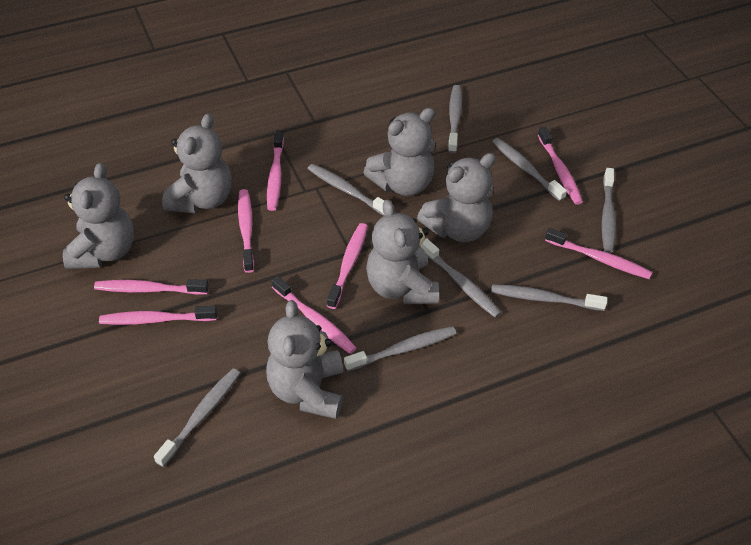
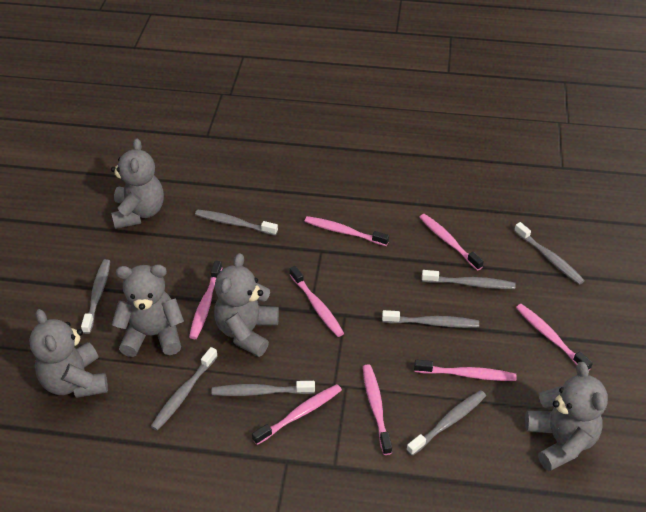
grey teddy bear: [63,163,134,269] [162,113,232,213] [266,300,343,419] [363,108,435,196] [366,200,439,304] [417,153,496,242] = 6 -> [29,309,108,398] [111,138,164,229] [112,265,184,357] [214,253,279,357] [525,362,608,471] = 5

